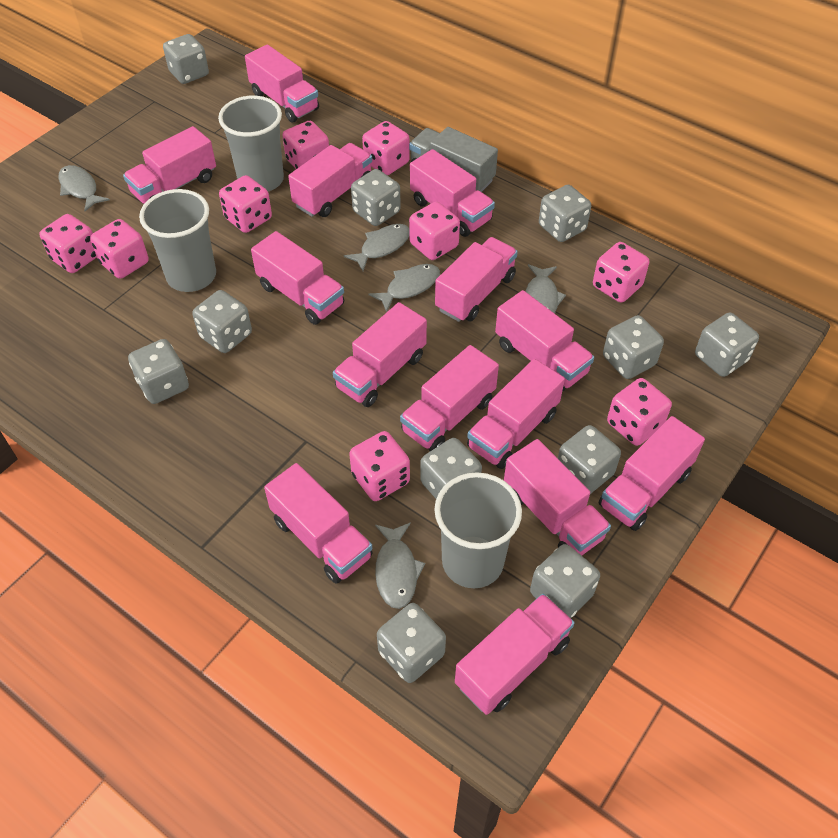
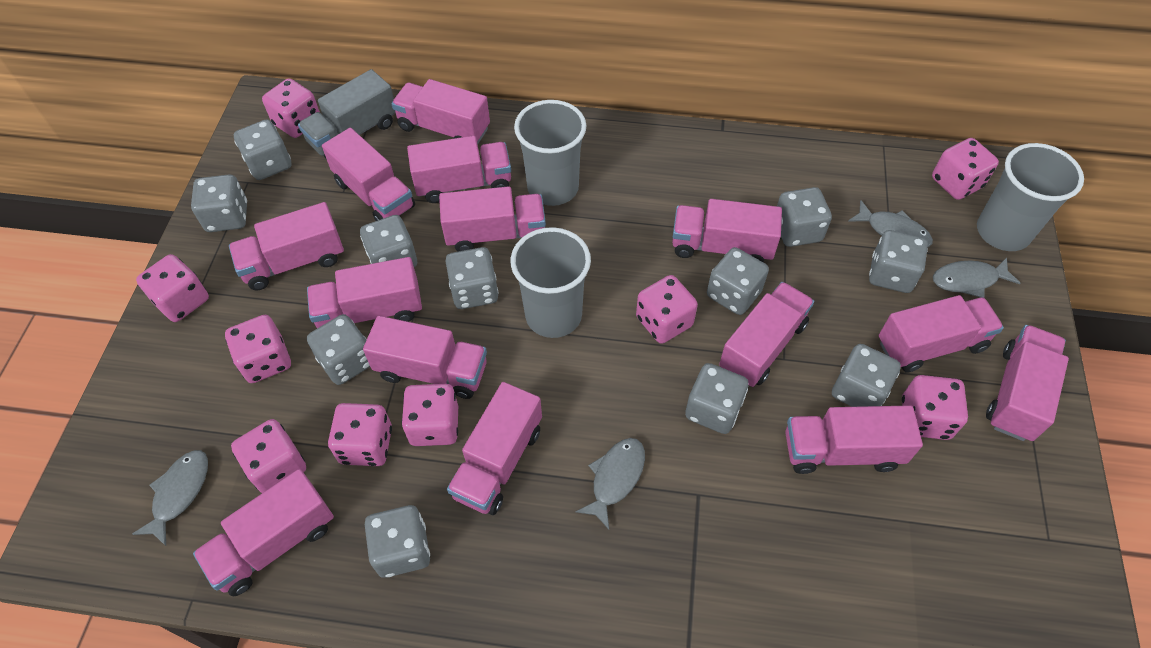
grey fish: [58,165,110,211] [344,224,409,271] [369,264,440,312] [375,522,425,609] [525,264,566,314] = 5 -> [132,450,208,546] [575,438,645,529] [848,200,933,247] [933,257,1020,298] = 4

